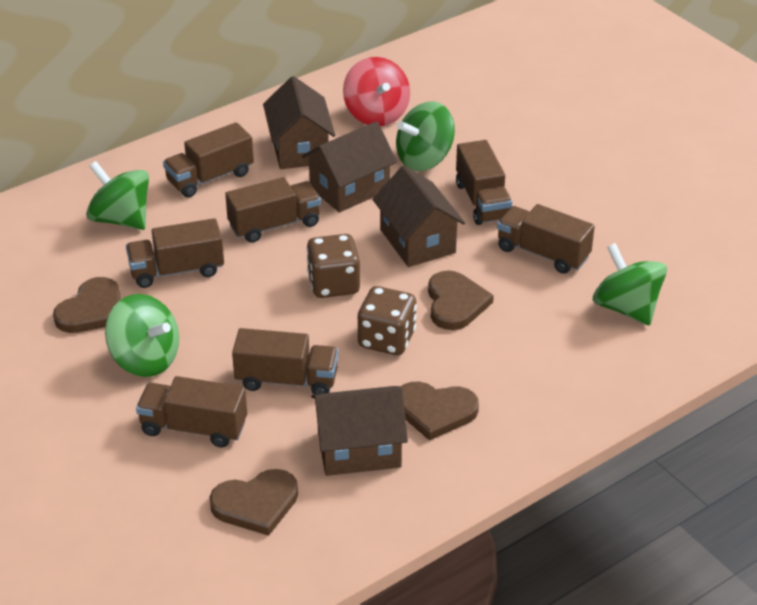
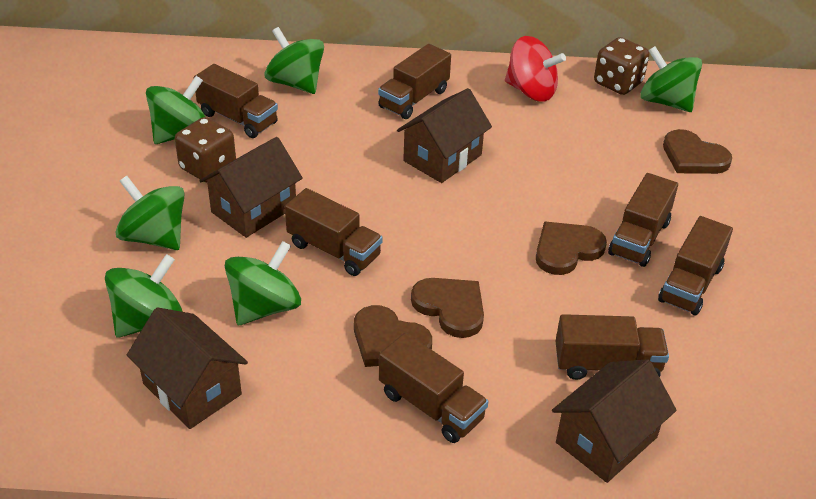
green spinning top: [86,161,149,230] [105,294,179,377] [396,101,455,171] [593,243,667,326] = 4 -> [105,254,183,338] [115,176,185,250] [146,76,205,144] [225,241,301,325] [264,27,324,94] [640,46,702,112] = 6

